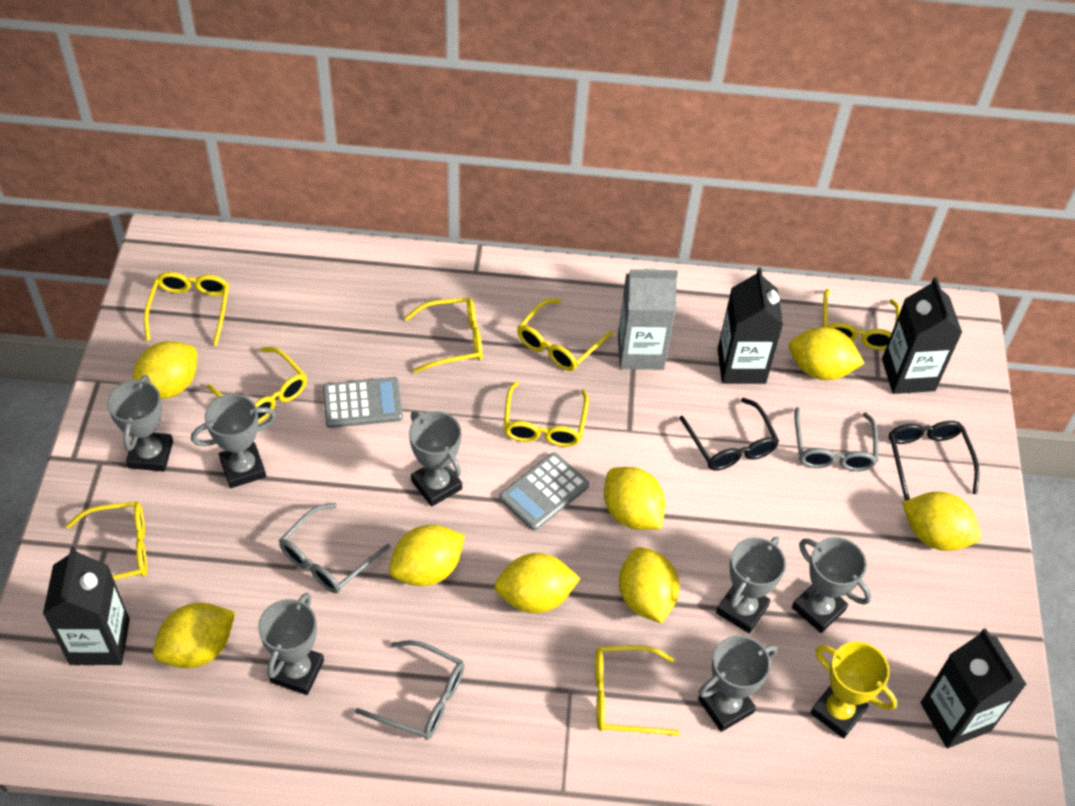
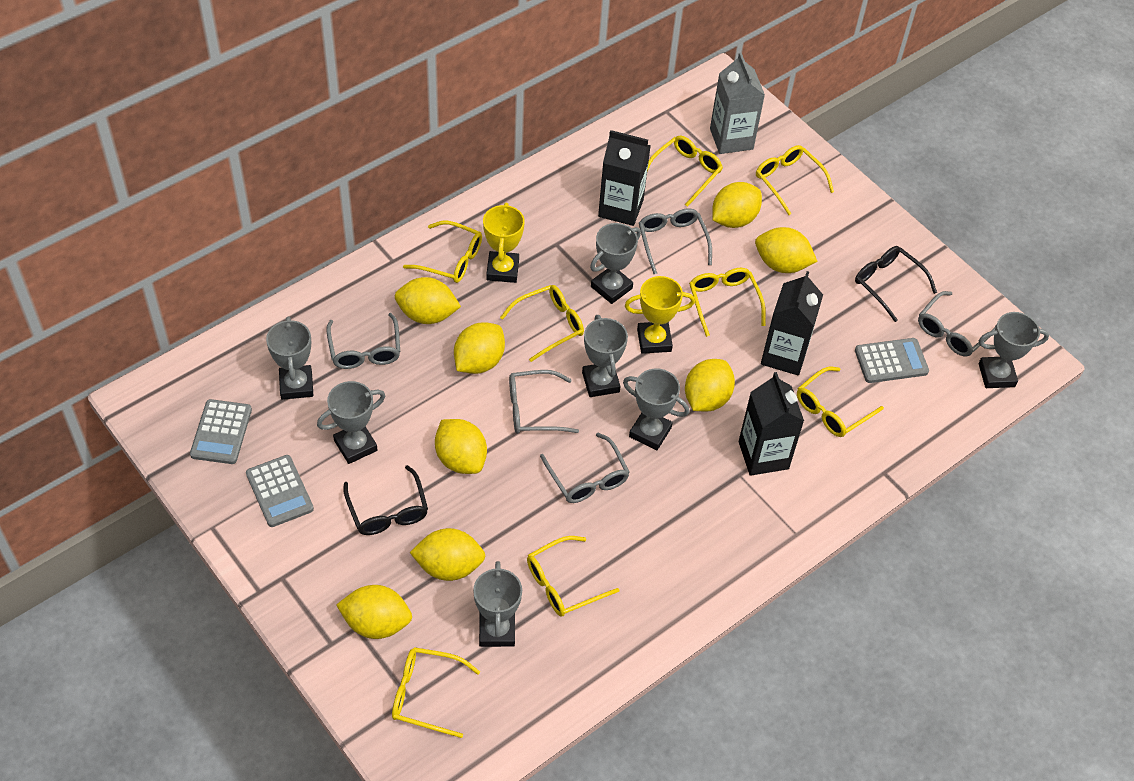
black carton: [43,546,130,665] [718,267,783,384] [882,277,962,394] [921,628,1027,748] = 4 -> [598,130,651,226] [738,372,804,476] [761,271,823,376] = 3
grey calculator: [323,377,403,428] [499,453,589,531] = 2 -> [190,399,252,464] [246,455,314,527] [855,338,929,383] = 3
grey glasses: [279,503,390,593] [355,640,464,740] [794,407,878,471] = 3 -> [326,313,400,369] [509,370,579,434] [540,433,630,503] [639,208,712,274] [918,291,997,357] = 5
yellow trophy: [810,641,897,738] = 1 -> [483,203,525,283] [625,276,695,354] = 2

